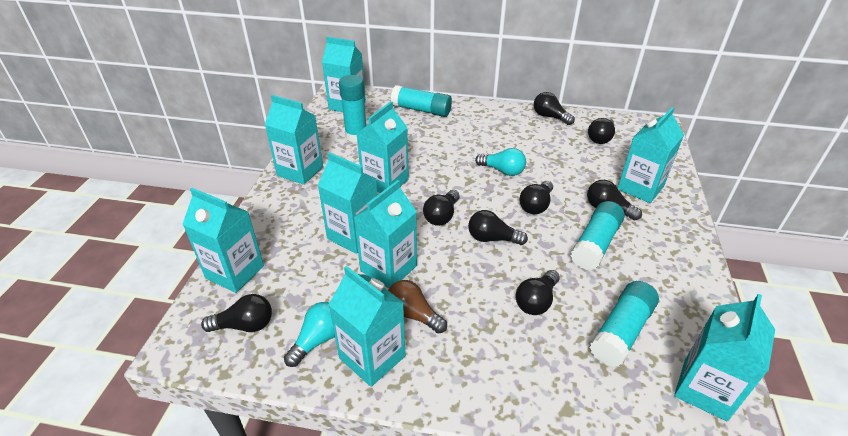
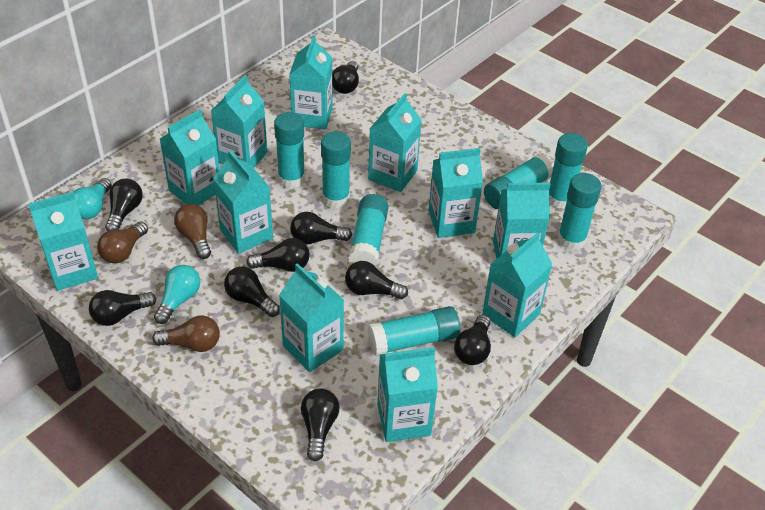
black light bulb: [201,294,272,332] [423,190,460,226] [468,210,528,245] [515,270,560,315] [520,181,553,214] [534,92,575,125] [587,180,642,220] [588,118,615,144] = 8 -> [89,290,156,326] [105,179,143,231] [224,266,280,317] [246,238,310,272] [290,212,352,245] [301,389,340,461] [332,61,359,94] [345,261,408,299] [454,315,491,365] = 9
brown light bulb: [388,280,447,334] = 1 -> [97,222,148,264] [152,315,220,352] [174,204,211,259] = 3
turquoise carton: [183,188,264,293] [265,95,323,185] [317,152,377,254] [322,37,366,112] [328,266,405,387] [354,180,417,288] [357,101,409,193] [618,107,684,203] [674,294,775,421] = 9 -> [28,192,98,291] [160,109,219,206] [211,75,267,168] [213,150,273,254] [279,263,344,372] [289,35,332,130] [368,93,422,192] [377,347,438,442] [429,148,483,238] [482,232,552,337] [493,183,551,259] = 11
turquoise glue stick: [339,75,366,142] [391,85,452,117] [570,201,625,270] [590,281,659,367] = 4 -> [274,112,305,188] [321,132,351,208] [348,194,388,267] [368,306,460,356] [484,153,554,209] [549,133,588,209] [557,173,601,250] = 7

